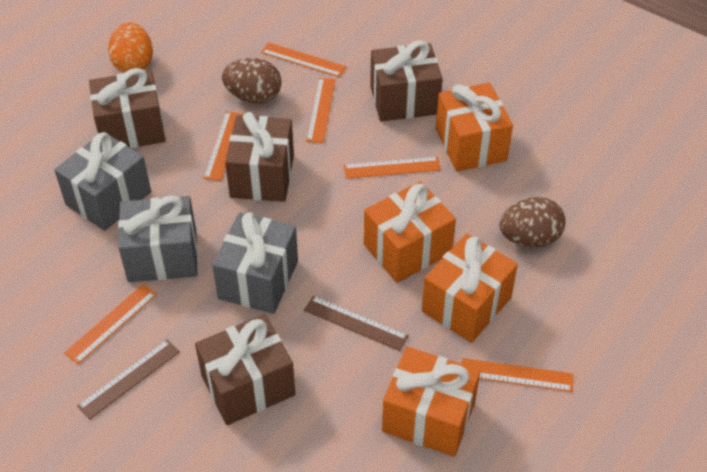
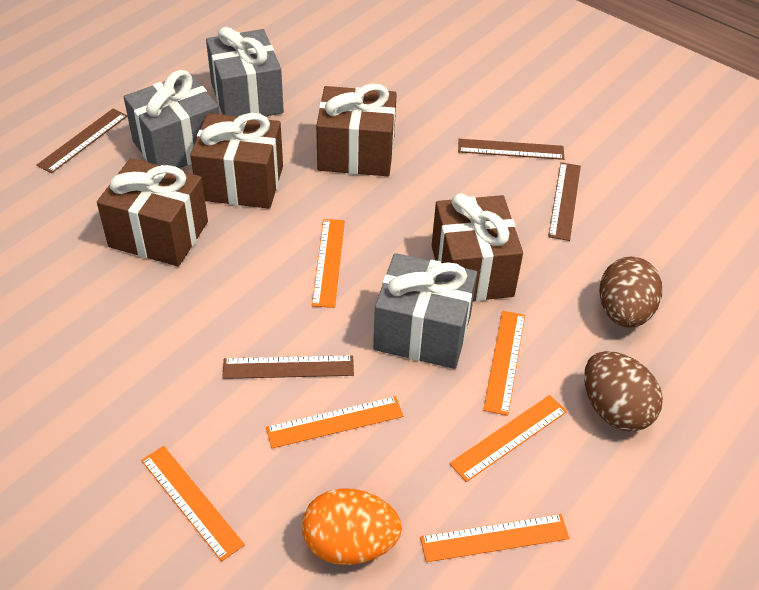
brown ruler: [77,339,180,420] [304,296,409,351] = 2 -> [37,109,127,174] [222,355,354,379] [458,139,564,160] [548,162,581,241] = 4
orange gift: [364,181,456,283] [382,347,480,457] [422,234,518,343] [436,82,513,172] = 4 -> none = 0

